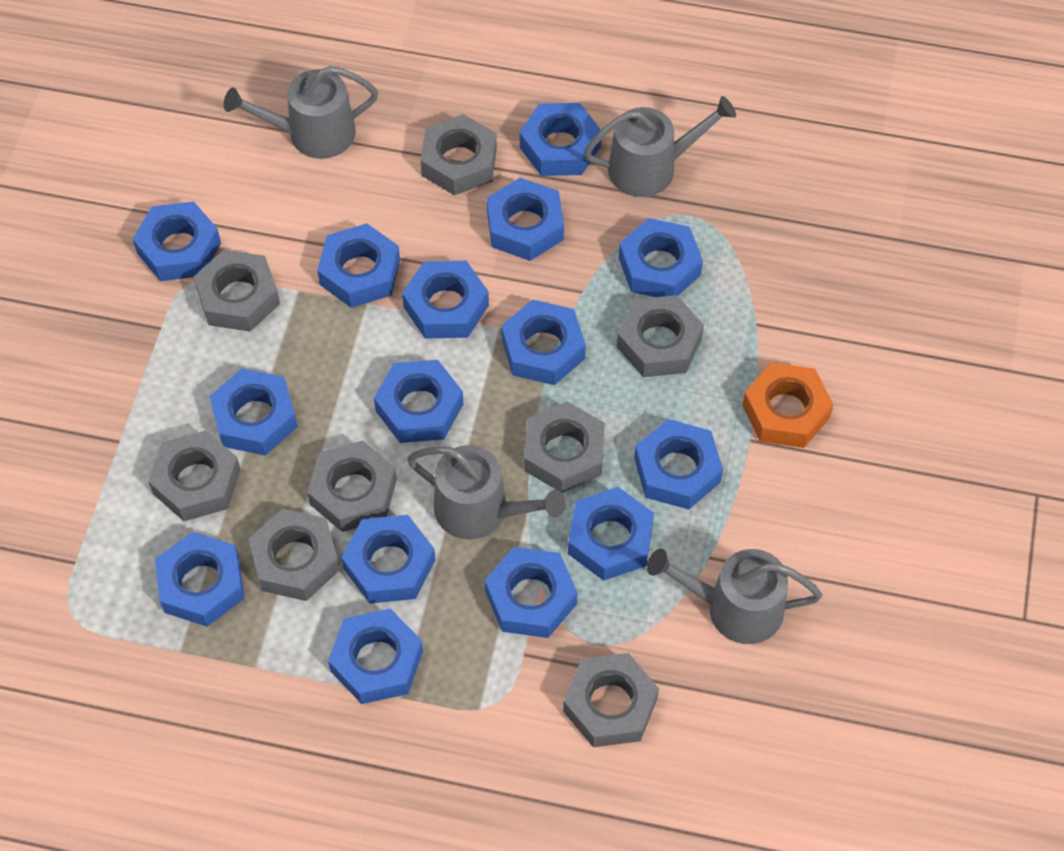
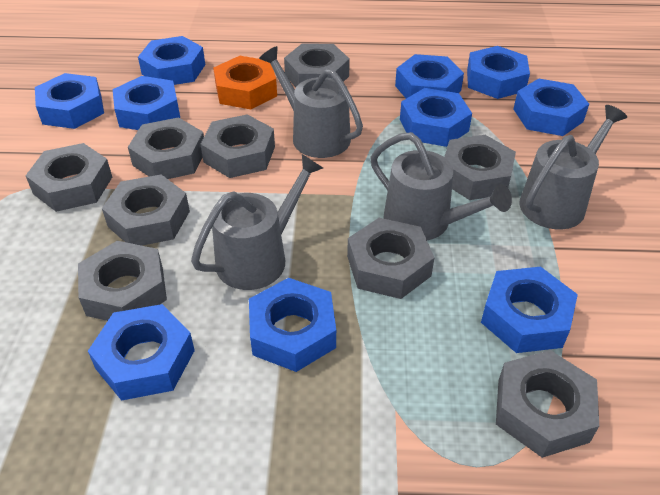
blue nut: [133,202,221,281] [155,532,245,627] [209,368,298,456] [317,223,400,308] [328,609,423,704] [341,515,435,604] [374,360,463,443] [402,261,489,339] [485,547,578,638] [487,178,564,261] [501,300,586,385] [520,103,601,176] [568,487,654,581] [619,218,703,297] [634,419,723,510] = 15 -> [35,73,104,129] [88,304,195,401] [113,76,180,130] [138,36,205,85] [249,278,336,372] [395,54,464,99] [400,88,472,147] [467,46,530,99] [481,267,578,353] [513,79,589,136] = 10
grey nut: [148,430,241,521] [194,250,280,332] [249,509,340,601] [307,441,397,532] [420,114,497,195] [524,401,605,493] [563,653,659,747] [617,295,704,377] = 8 -> [26,143,112,212] [78,241,167,321] [102,174,190,246] [128,117,204,179] [200,114,275,178] [284,43,350,87] [347,218,434,299] [444,135,516,200] [496,350,599,458] = 9

